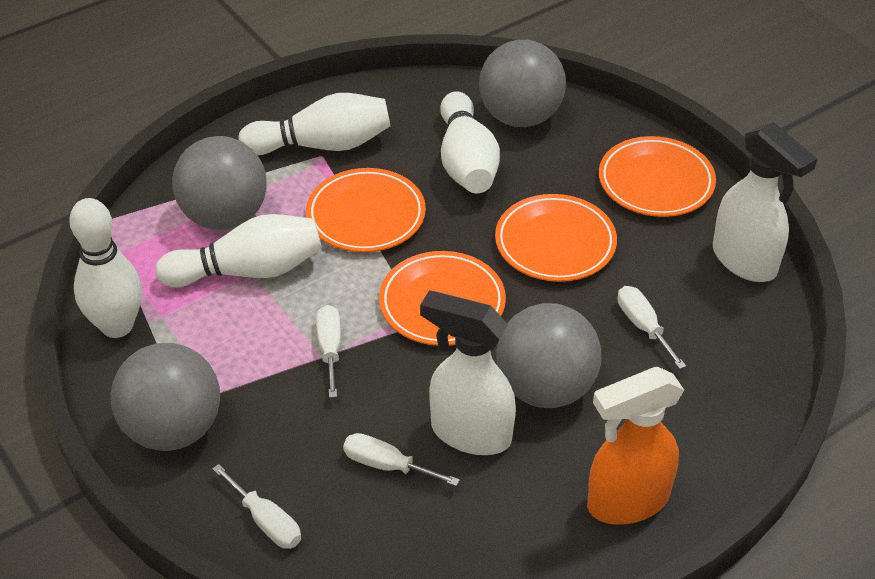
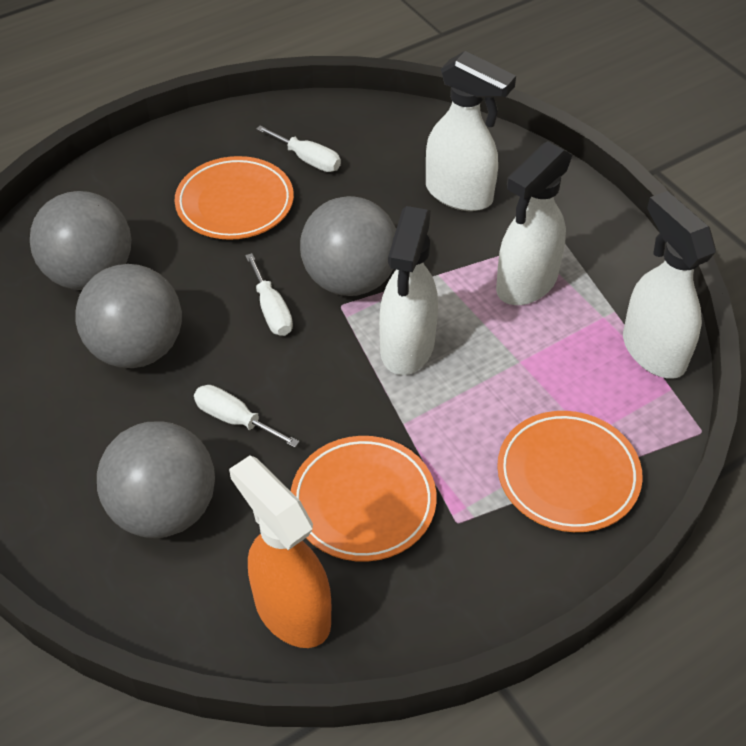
orange plate: [306,168,426,252] [379,251,506,346] [495,194,617,282] [599,136,716,217] = 4 -> [174,156,294,240] [291,436,437,562] [497,411,643,532] = 3
white bowling pin: [69,198,142,338] [156,214,322,288] [239,93,390,155] [440,91,500,193] = 4 -> none = 0
white screwdriver: [212,464,301,549] [316,305,341,398] [343,433,460,486] [618,286,686,369] = 4 -> [194,385,300,448] [245,253,293,336] [256,125,341,172] = 3
white spray bottle: [420,290,516,455] [713,122,817,282] = 2 -> [379,206,438,375] [426,51,516,211] [496,141,572,305] [623,191,716,379] = 4

